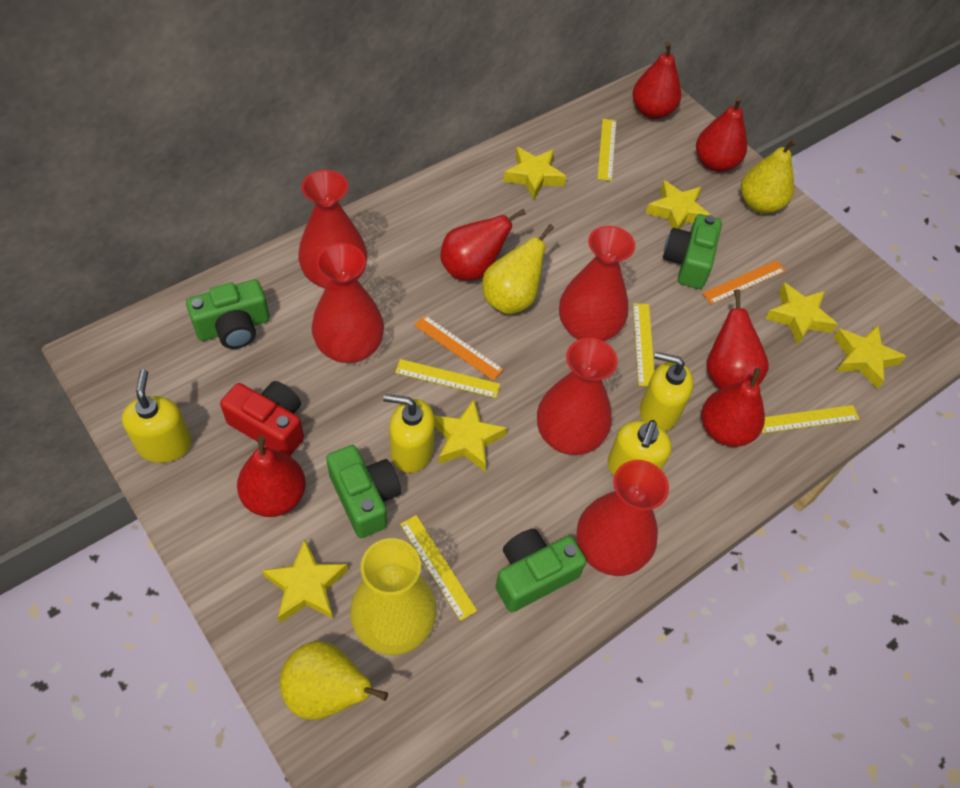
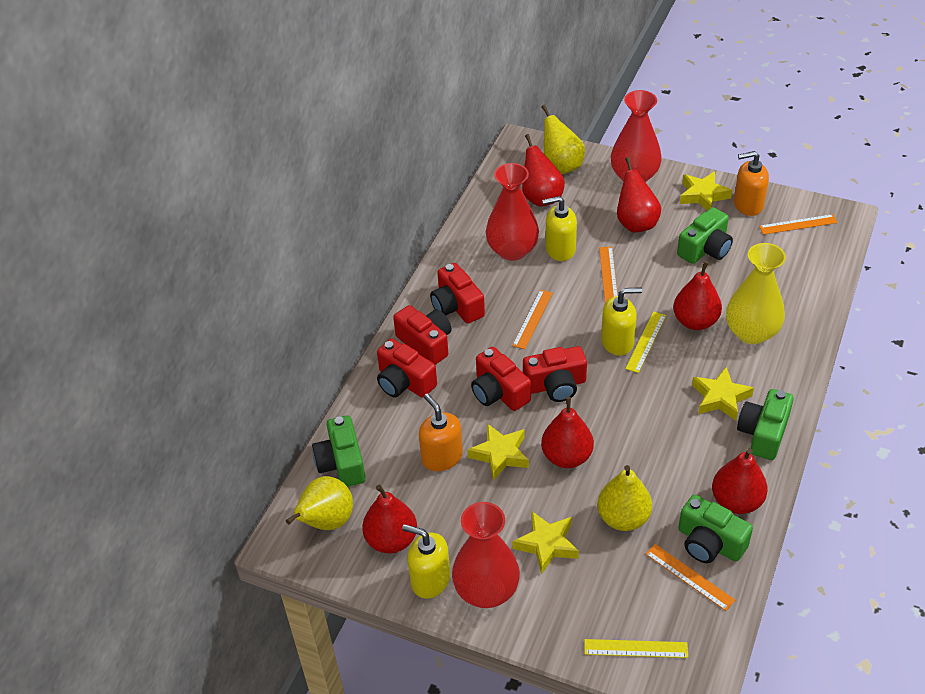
orange ruler: [414,315,504,381] [702,260,786,305] = 2 -> [512,290,553,349] [599,247,618,303] [646,544,735,611] [759,214,838,235] = 4
orange soap dispenser: none = 0 -> [419,393,463,471] [734,151,769,216] = 2
red camera: [220,381,304,456] = 1 -> [377,339,437,398] [393,305,452,365] [430,263,485,324] [471,347,531,411] [523,346,587,402] = 5
red vase: [298,170,367,289] [312,243,384,363] [537,338,618,455] [559,226,635,341] [576,460,669,576] = 5 -> [452,502,520,608] [486,163,539,261] [611,90,662,182] = 3
yellow ruler: [395,359,500,398] [400,515,477,621] [597,119,616,181] [633,303,654,386] [762,405,860,433] = 5 -> [584,639,688,658] [625,312,666,373] = 2
yellow soap dispenser: [122,369,192,463] [383,394,435,473] [608,420,672,475] [640,352,694,431] = 4 -> [402,524,450,599] [542,196,577,261] [601,287,642,356] = 3
yellow star: [262,539,348,623] [434,399,507,472] [503,147,566,200] [645,180,710,229] [765,283,838,345] [833,325,906,389] = 6 -> [467,423,529,481] [512,511,579,574] [680,171,732,211] [692,367,754,421] = 4

